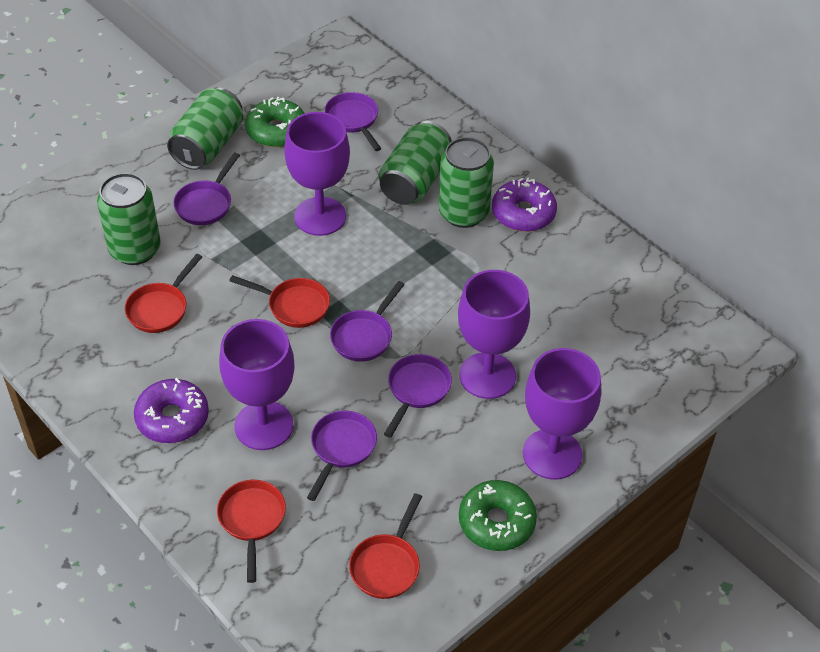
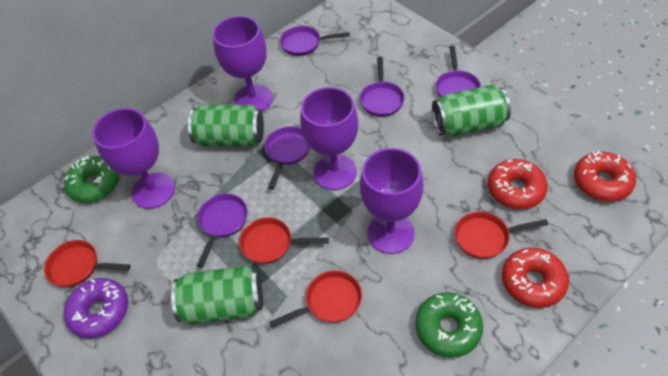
green can: [97,173,161,265] [167,87,243,170] [379,121,452,205] [438,137,494,228] = 4 -> [171,265,263,325] [188,105,264,147] [432,84,511,137] = 3
purple donut: [134,378,209,443] [492,177,557,232] = 2 -> [64,278,128,338] = 1
red donut: none = 0 -> [488,159,548,209] [502,247,569,308] [574,151,636,202] = 3

